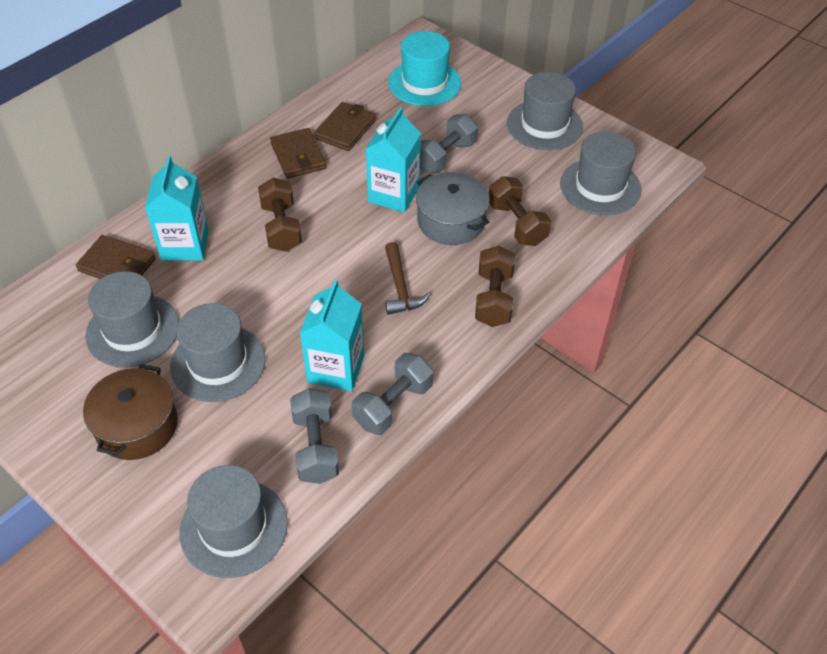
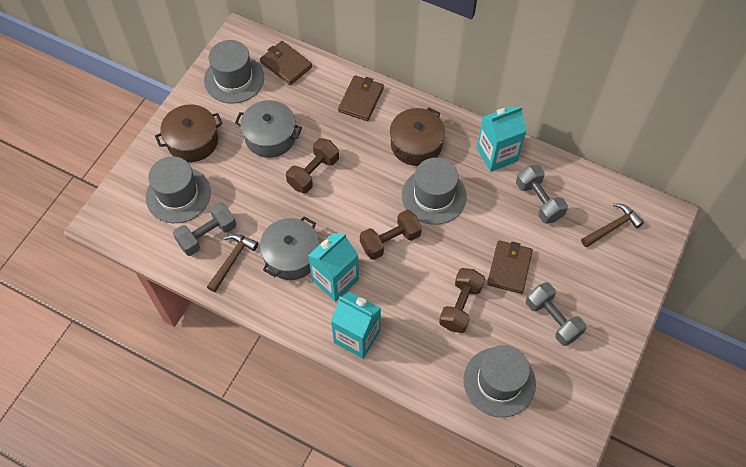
brown hammer: [385,242,430,315] = 1 -> [207,234,259,292] [581,203,644,247] = 2
brown pot: [83,364,178,460] = 1 -> [155,104,223,162] [390,107,445,166] = 2
grey hat: [85,271,179,368] [170,303,266,402] [180,465,288,578] [507,72,583,150] [560,132,641,215] = 5 -> [146,156,211,223] [204,40,264,104] [402,158,467,225] [463,345,536,417] = 4
grey pot: [416,172,490,245] = 1 -> [235,100,302,158] [260,216,319,280] = 2
turquoise hat: [388,31,461,106] = 1 -> none = 0

